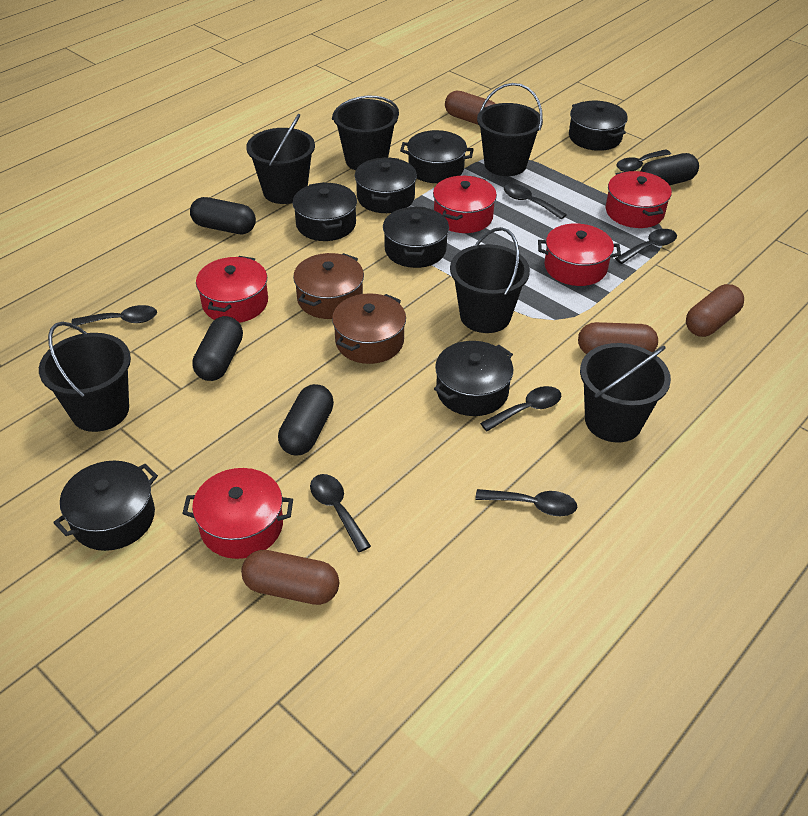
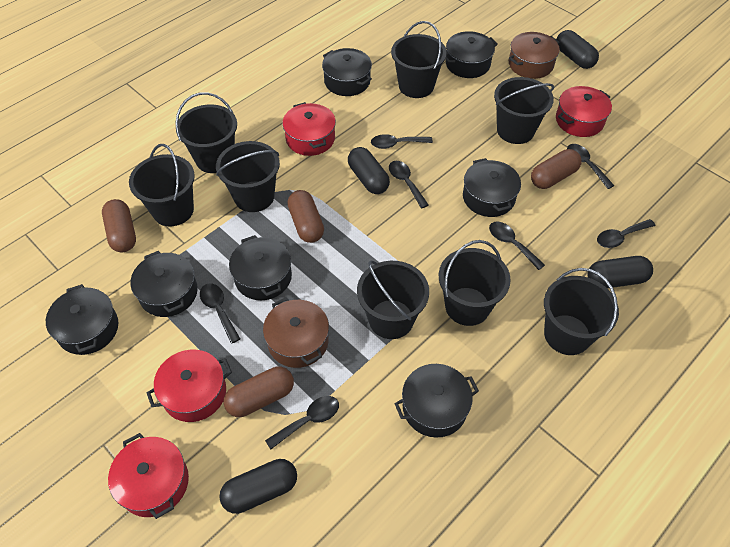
black bucket: [39,322,131,432] [246,114,315,204] [332,96,399,170] [450,227,530,333] [477,83,543,176] [580,343,671,443] = 6 -> [129,144,195,226] [175,92,237,173] [216,141,280,212] [357,260,429,339] [391,21,447,98] [439,240,511,326] [494,77,554,144] [544,268,619,355] = 8
red pot: [182,468,293,559] [196,256,268,323] [433,176,497,233] [538,224,621,286] [606,171,672,228] = 5 -> [108,433,189,519] [147,350,232,422] [283,102,336,156] [556,86,612,137] = 4

